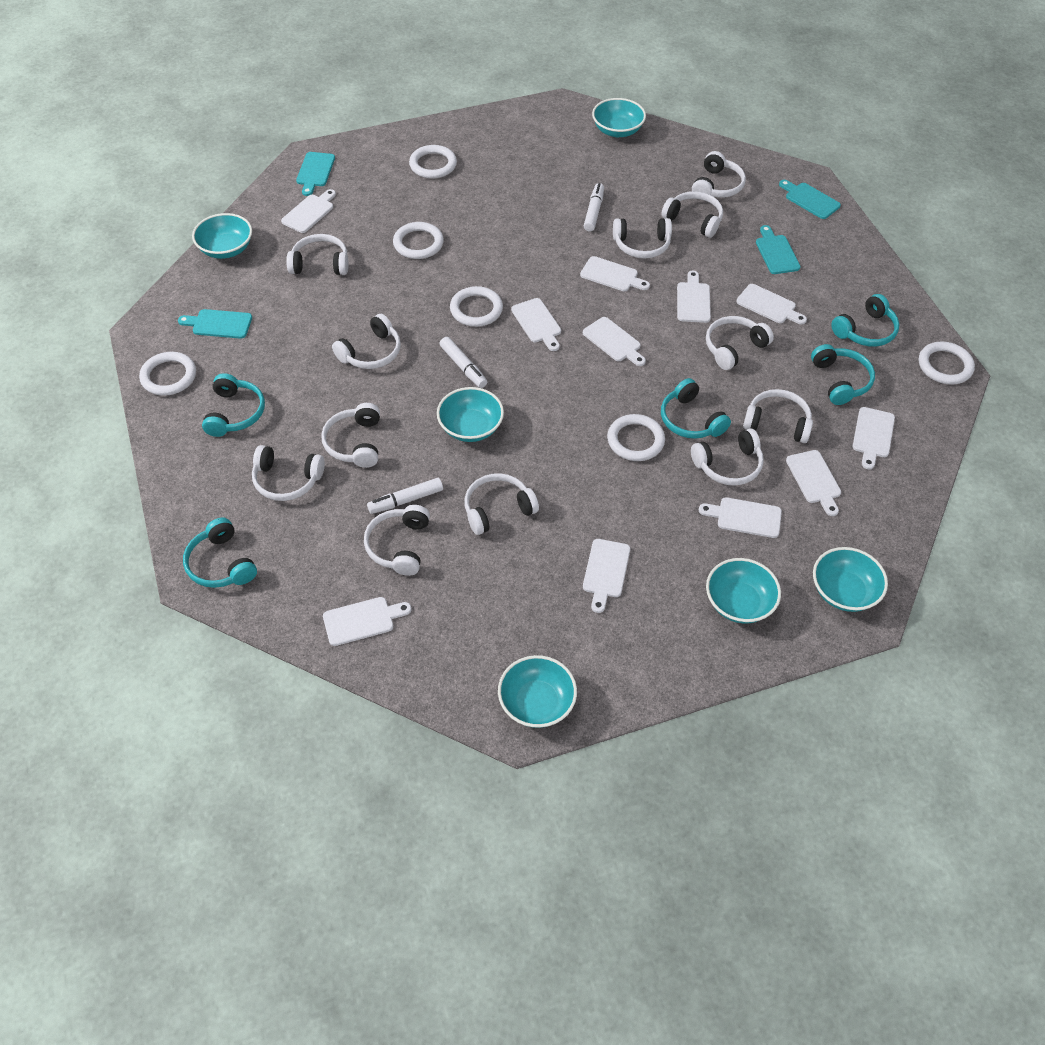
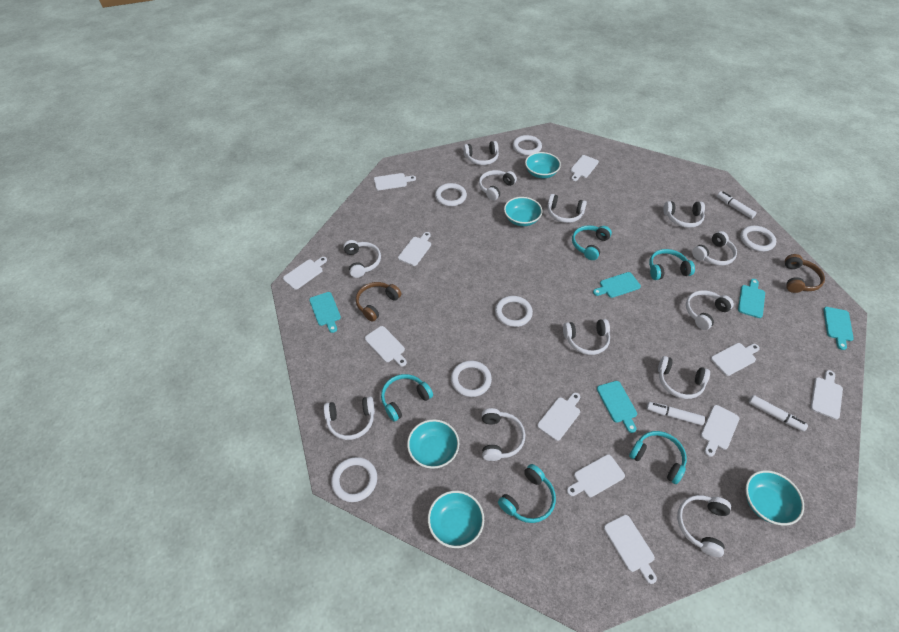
brown headphones: none = 0 -> [356,282,401,322] [785,254,825,293] = 2
turquoise bowl: [192,213,252,259] [437,387,504,442] [498,655,577,728] [592,98,646,137] [706,558,781,624] [813,547,888,612] = 6 -> [407,419,459,469] [428,491,484,548] [504,197,542,226] [525,152,561,178] [746,470,804,525] = 5
turquoise cutting board: [178,309,252,339] [296,152,335,196] [756,225,801,274] [779,180,841,219] = 4 -> [309,292,341,333] [593,272,641,298] [597,381,637,433] [738,279,765,318] [823,307,854,350] = 5

